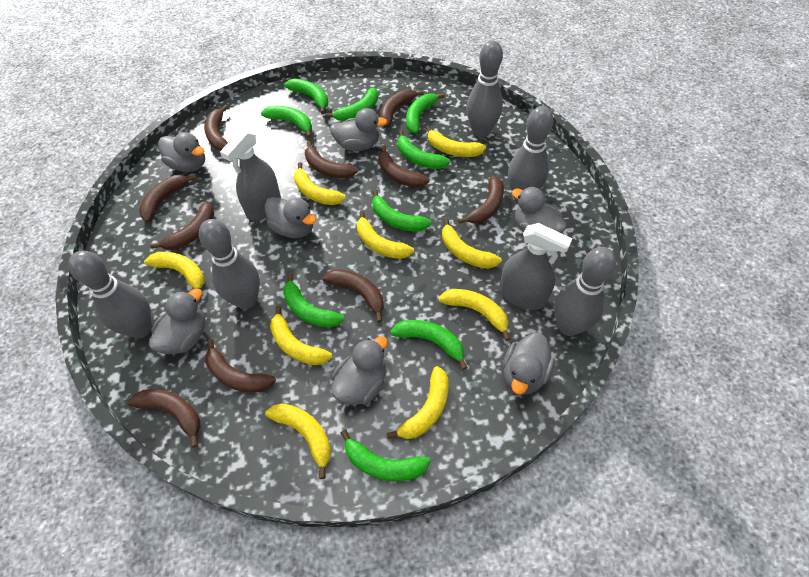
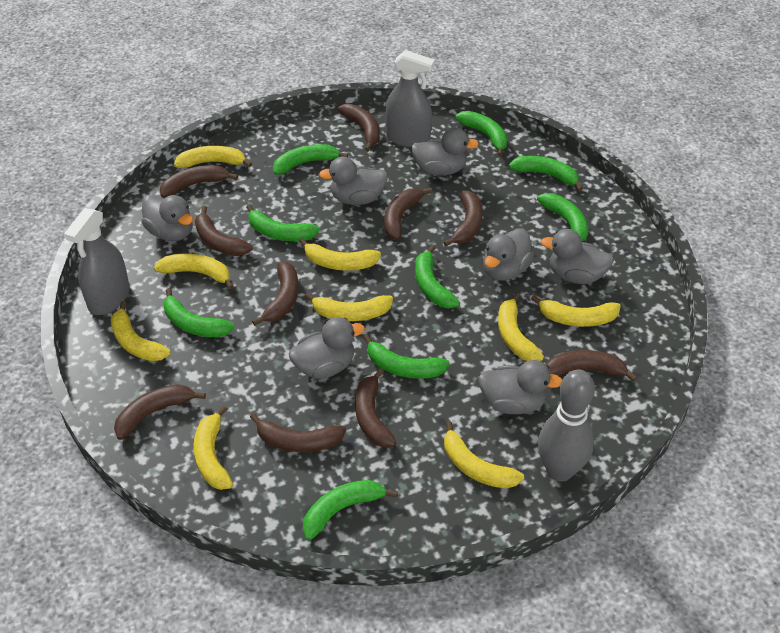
grey bowling pin: [68,251,152,338] [199,219,260,309] [466,40,503,138] [508,106,553,201] [554,247,616,336] = 5 -> [538,370,595,482] = 1

